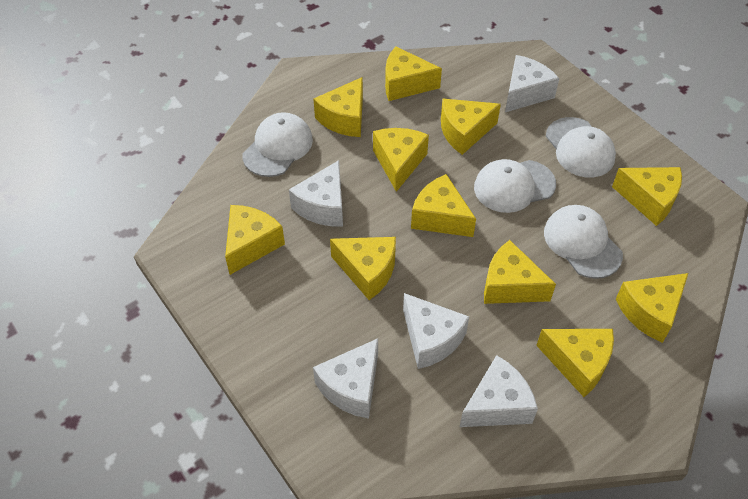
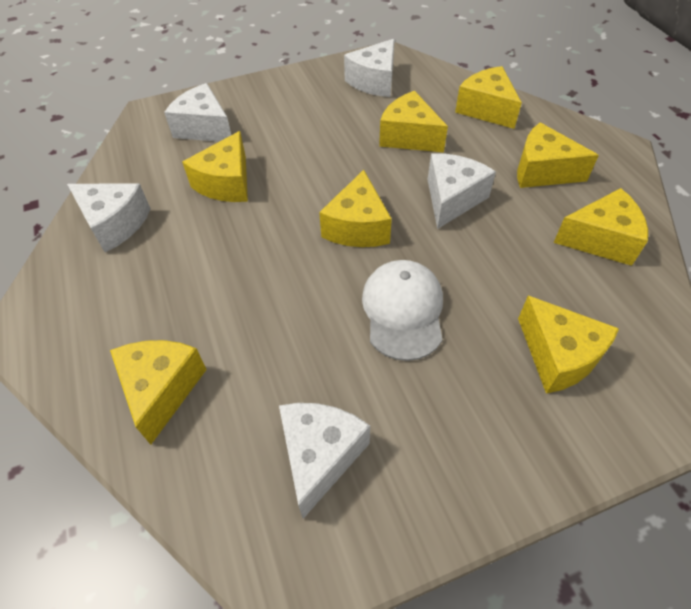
white cap: [242,112,313,177] [474,159,556,213] [544,205,623,279] [546,117,616,177] = 4 -> [362,260,443,361] = 1
yellow cheese: [225,205,285,275] [313,77,363,137] [330,237,396,300] [373,128,429,192] [385,47,442,101] [411,174,476,237] [441,99,501,155] [484,240,556,304] [536,329,614,397] [612,167,682,226] [616,273,688,343] = 11 -> [110,340,207,445] [182,131,248,202] [319,170,392,247] [379,91,448,152] [455,66,522,129] [517,123,599,188] [518,295,619,394] [553,188,648,266] = 8

